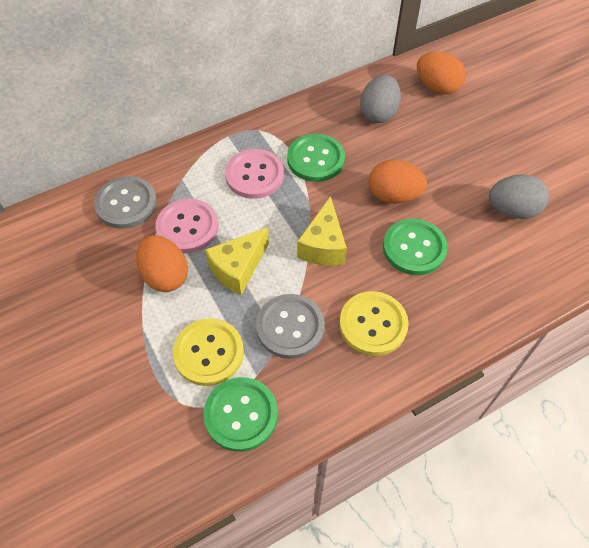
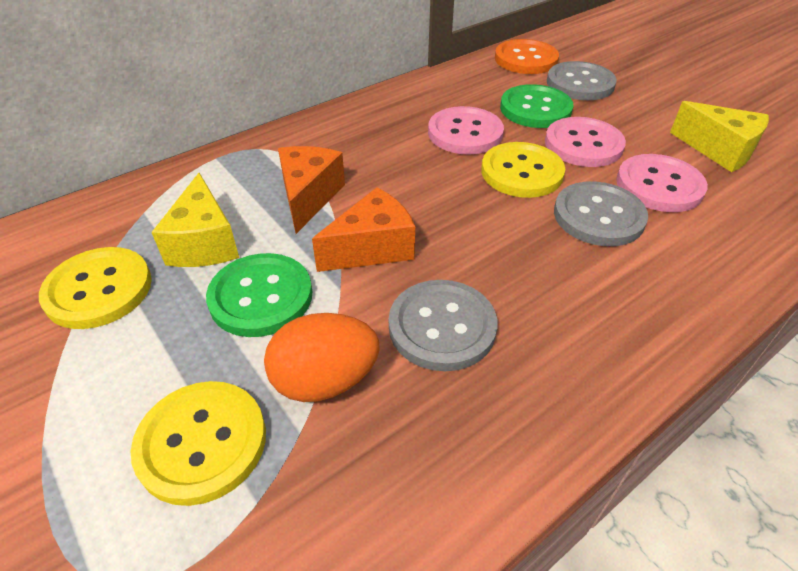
green button: [203,377,278,452] [287,134,345,182] [383,219,448,275] = 3 -> [206,253,312,337] [500,84,574,128] = 2
grey button: [94,176,157,229] [256,294,325,359] = 2 -> [389,280,497,371] [547,61,617,100] [554,181,648,246] = 3
grey egg: [360,75,401,123] [489,174,549,219] = 2 -> none = 0
orange button: none = 0 -> [495,39,559,74] = 1
orange cheese: none = 0 -> [278,146,345,234] [312,187,415,272] = 2
orange egg: [136,235,188,292] [369,159,427,204] [417,51,466,94] = 3 -> [264,313,380,402] = 1
pink button: [155,199,219,253] [225,149,284,199] = 2 -> [428,106,504,155] [545,117,626,167] [616,154,708,212] = 3
yellow button: [173,318,244,386] [339,291,409,356] = 2 -> [39,247,152,329] [131,381,266,506] [481,142,565,198] = 3

